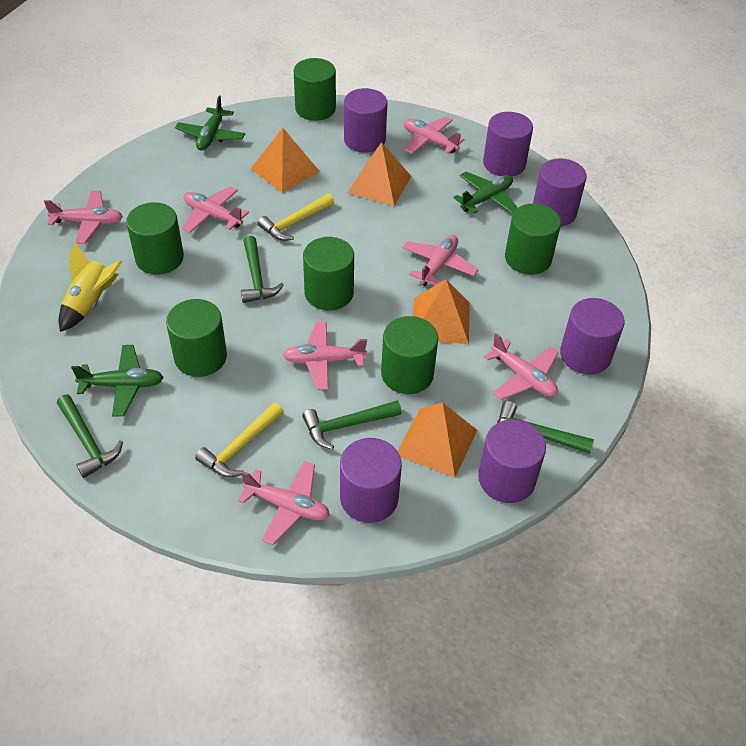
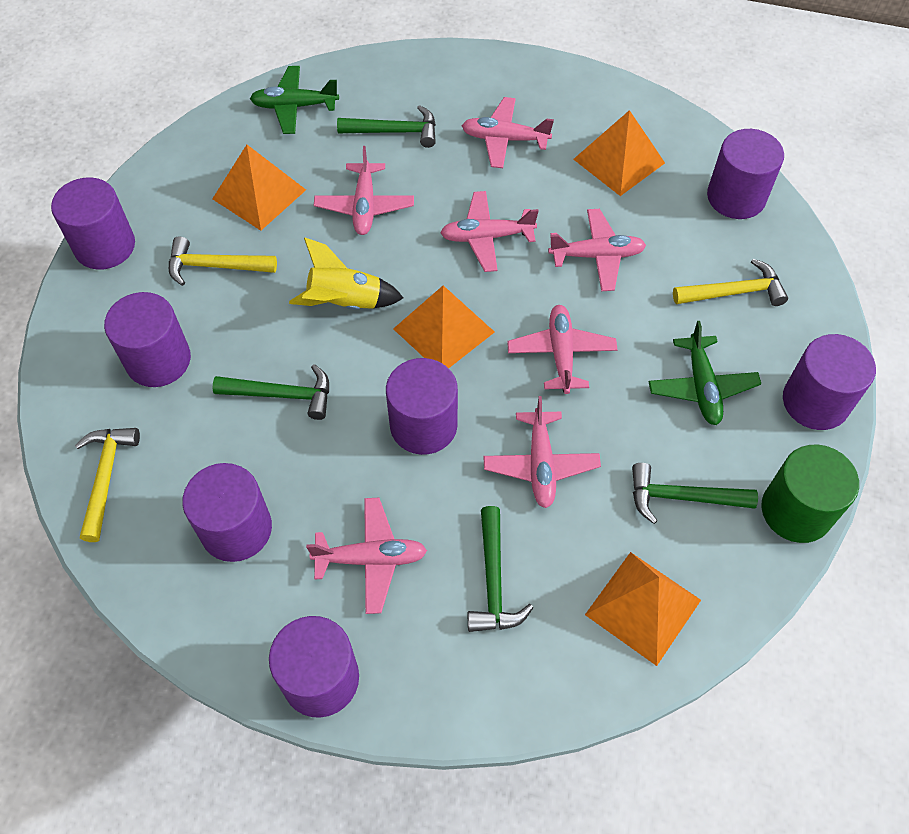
green cylinder: [126,202,184,275] [166,299,227,377] [294,58,336,121] [303,237,354,310] [381,316,438,394] [505,204,561,275] = 6 -> [761,445,859,543] = 1
green plane: [71,345,164,417] [175,96,245,150] [453,171,518,214] = 3 -> [250,66,339,134] [648,321,761,425] = 2
purple cylinder: [340,438,402,523] [344,88,387,153] [478,419,546,503] [483,112,533,177] [533,158,587,226] [560,298,625,374] = 6 -> [51,177,135,270] [104,292,191,387] [182,463,272,562] [269,616,359,718] [386,358,458,455] [707,129,784,219] [783,334,876,430] = 7
yellow hammer: [195,402,284,477] [258,194,334,241] = 2 -> [75,428,140,542] [169,236,277,286] [673,259,788,306] = 3

